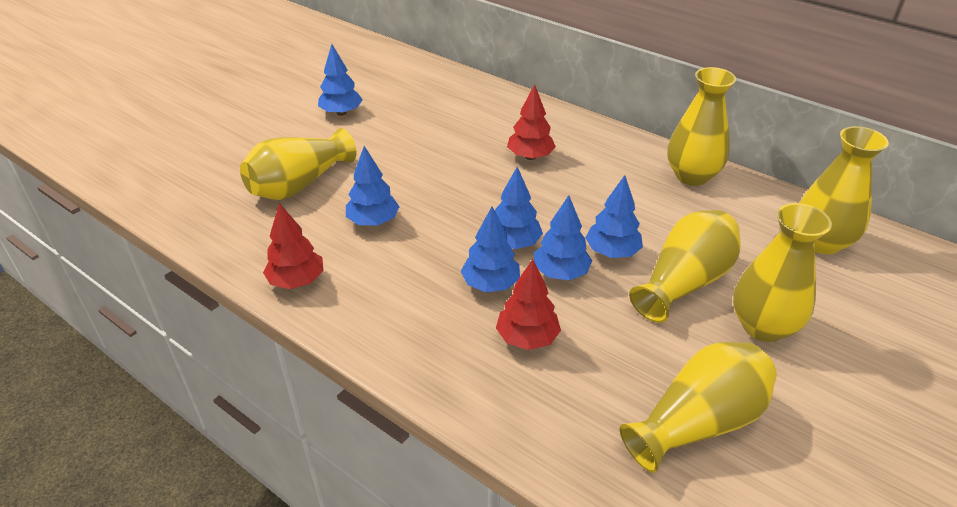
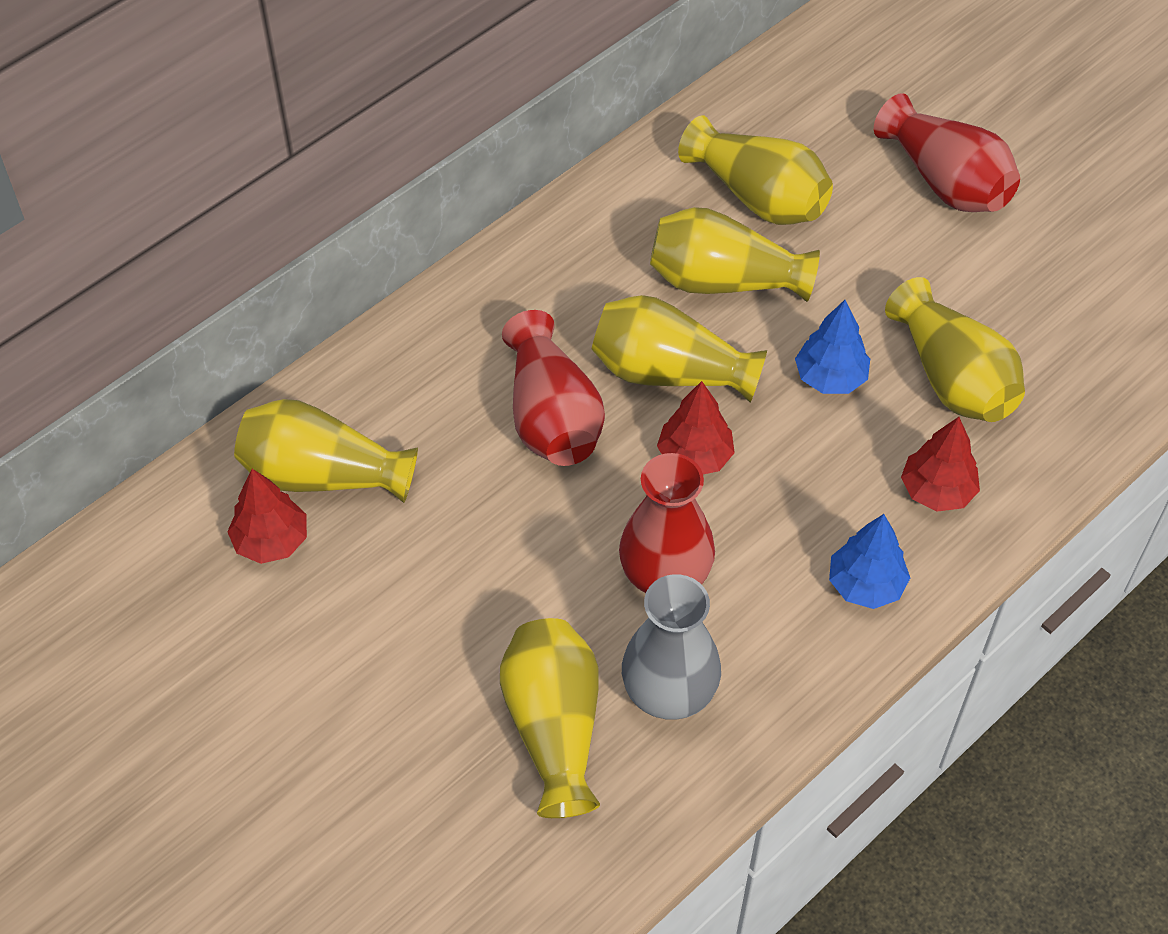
blue tree: [318,44,363,116] [346,146,400,226] [461,207,520,292] [495,167,543,249] [534,195,592,280] [585,175,643,258] = 6 -> [795,300,870,394] [829,514,910,609] = 2
grey vase: none = 0 -> [622,574,721,720] = 1
red vase: none = 0 -> [502,310,605,466] [619,453,715,593] [874,93,1020,212] = 3

